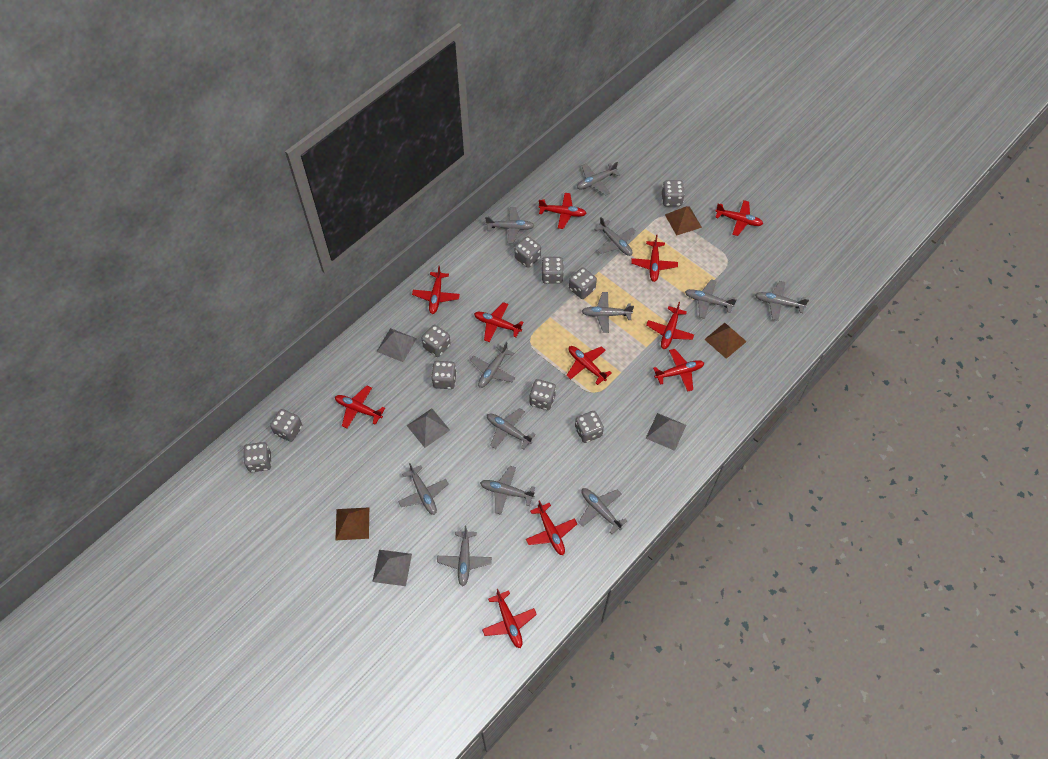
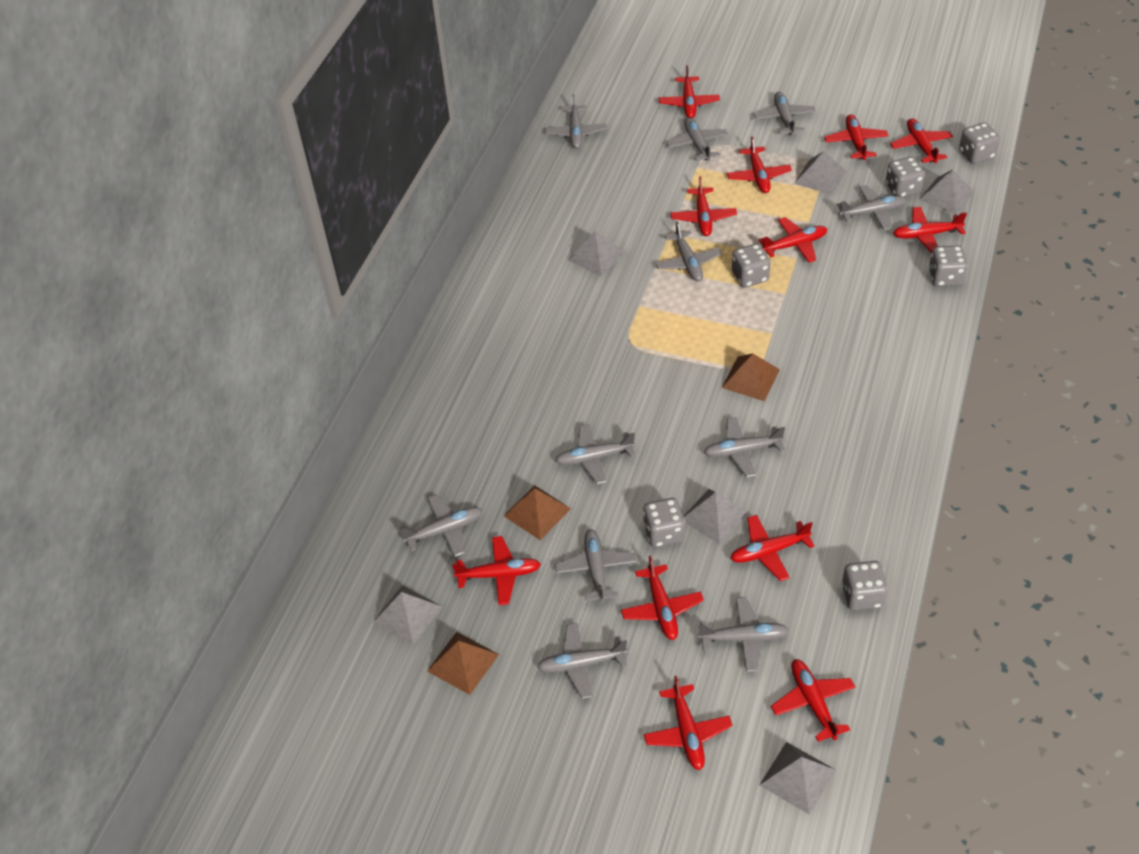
grey dice: [243,442,272,472] [270,409,302,442] [422,325,451,357] [431,361,457,389] [514,236,541,268] [529,379,556,410] [542,257,564,284] [569,267,597,299] [575,411,604,443] [662,180,685,206] = 10 -> [643,498,685,547] [732,244,770,288] [842,561,888,611] [886,157,925,197] [929,245,968,287] [959,122,1000,164] = 6
grey plane: [398,463,448,515] [437,526,492,586] [470,342,515,388] [480,466,535,515] [485,207,535,244] [487,408,536,449] [577,162,620,196] [579,488,627,534] [581,292,634,333] [594,217,636,256] [685,279,737,319] [755,281,809,321] = 12 -> [400,495,482,557] [537,623,628,699] [545,94,607,149] [555,424,636,484] [555,529,636,603] [655,221,722,281] [666,117,728,161] [698,597,789,672] [704,417,785,478] [753,92,816,136] [837,185,907,230] = 11
grey pyramid: [372,550,412,586] [376,328,417,362] [407,409,450,448] [646,413,686,451] = 4 -> [372,585,443,645] [568,230,625,277] [683,489,748,545] [759,742,836,814] [794,151,846,195] [919,169,974,215] = 6
red plane: [335,385,385,429] [412,266,460,314] [474,302,524,342] [482,589,537,648] [526,500,577,555] [538,193,587,229] [566,346,611,385] [631,234,678,282] [646,302,694,349] [653,349,704,392] [715,200,763,236] = 11 -> [452,536,541,605] [621,556,704,640] [644,676,732,770] [659,65,720,118] [670,176,737,236] [727,136,792,193] [730,515,815,581] [759,217,827,263] [771,659,855,742] [824,114,889,160] [890,118,953,163] [893,207,967,253] = 12

